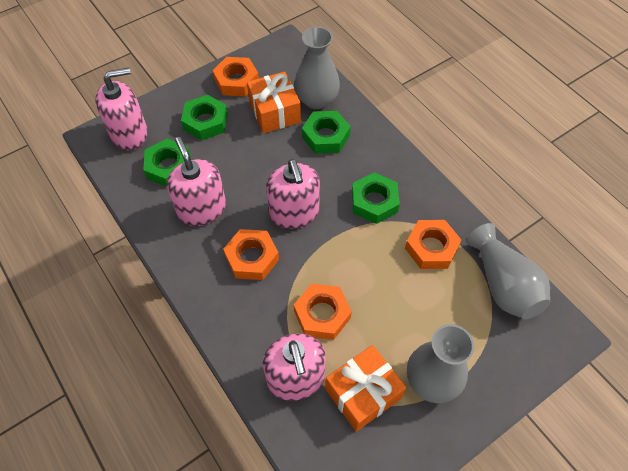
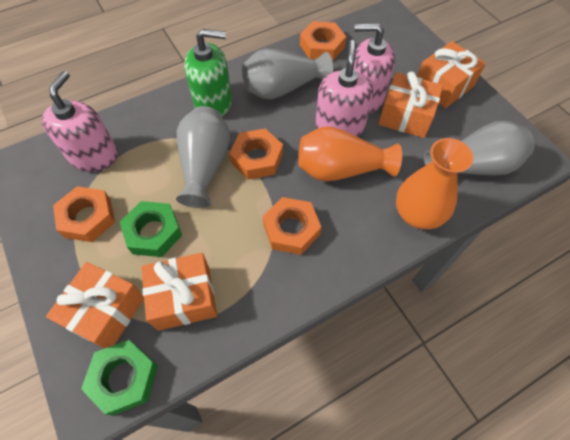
green nut: [143,139,191,187] [181,95,228,140] [302,111,351,153] [352,172,400,224] = 4 -> [81,340,158,416] [120,201,182,257] = 2
green soap dispenser: none = 0 -> [184,29,232,116] = 1
orange gift: [247,72,301,133] [325,345,406,432] = 2 -> [46,262,144,349] [141,253,217,331] [378,71,443,138] [417,41,486,108] = 4
orange vase: none = 0 -> [298,127,402,181] [396,138,473,229] = 2
pink soap dispenser: [95,68,148,150] [167,137,226,226] [263,333,326,401] [266,159,320,229] = 4 -> [42,71,118,172] [316,40,373,137] [354,23,395,114] = 3

